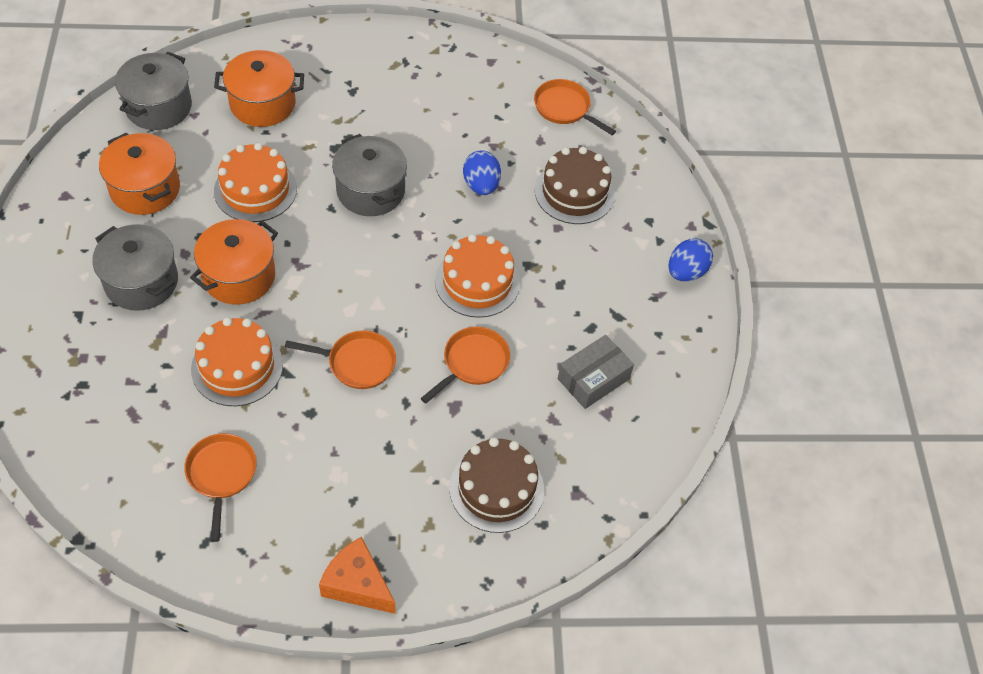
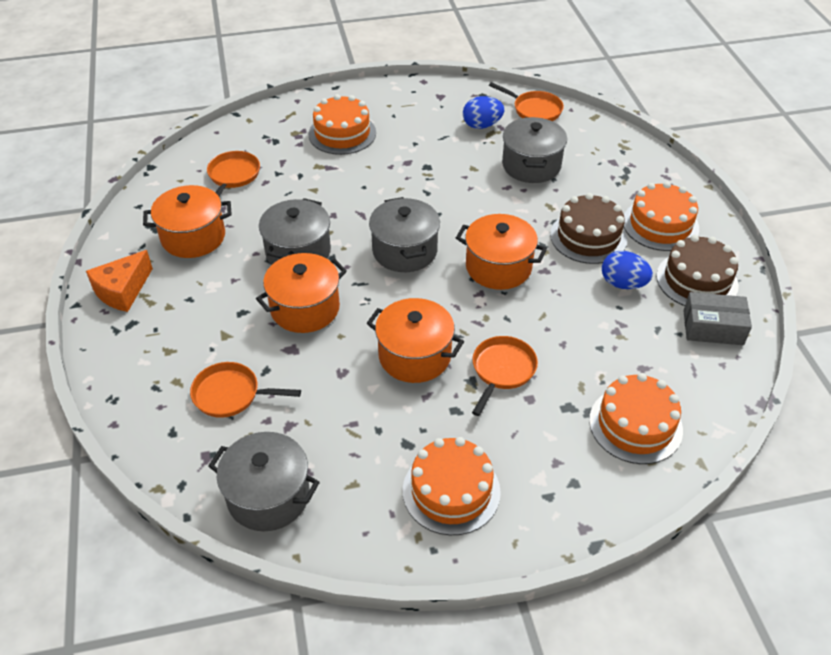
grey pot: [92,224,178,311] [115,52,192,130] [332,134,407,216] = 3 -> [208,432,320,531] [259,198,331,265] [369,197,440,272] [502,117,567,183] = 4
orange cake: [191,317,283,406] [214,143,297,222] [435,234,520,318] = 3 -> [309,94,376,155] [403,437,501,535] [589,373,683,464] [624,182,699,251] = 4
orange pot: [99,133,180,215] [190,219,278,305] [214,50,304,127] = 3 -> [143,185,232,258] [256,253,347,333] [366,298,464,383] [456,214,547,290] = 4

